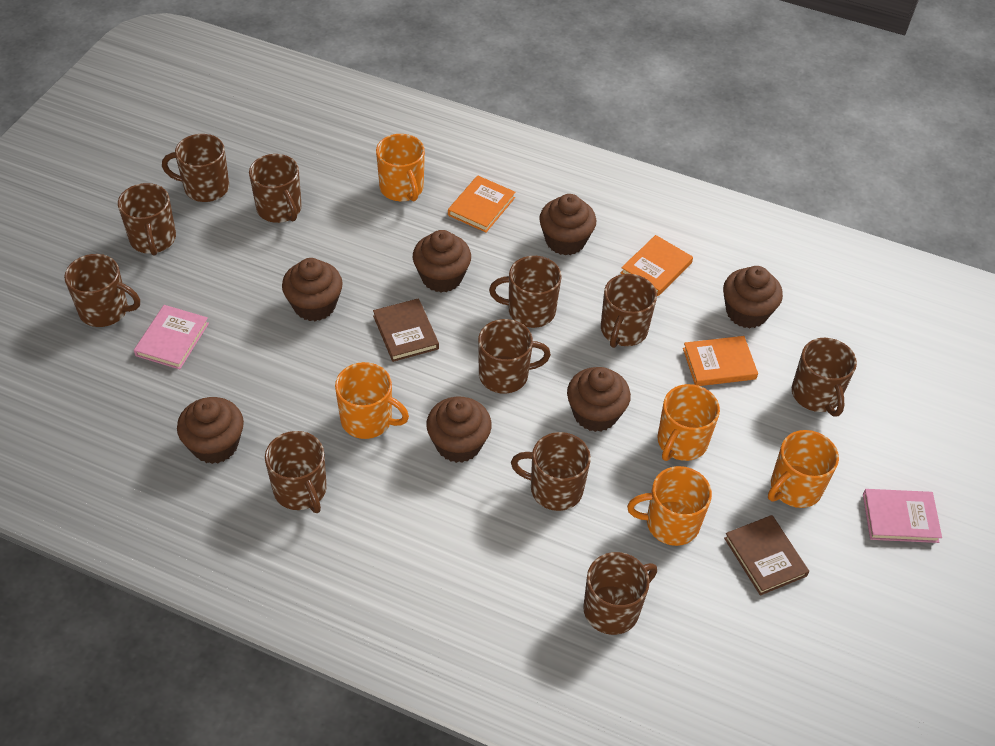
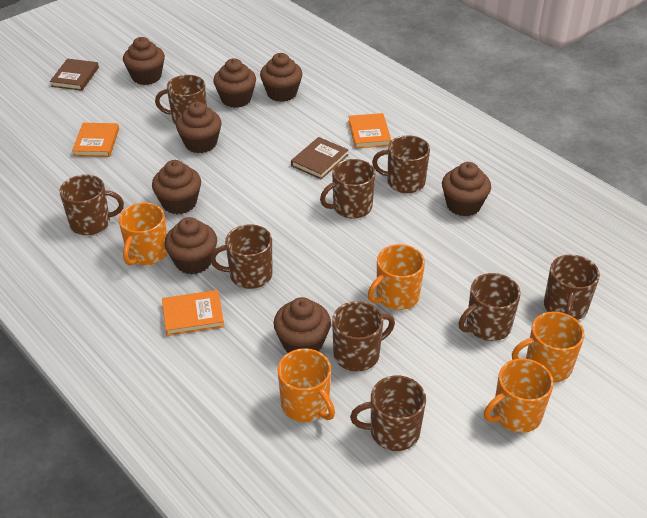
brown cupcake: [177,397,244,464] [282,258,343,321] [413,230,471,293] [426,397,492,463] [539,194,596,255] [567,367,631,432] [723,266,783,328] = 7 -> [123,37,165,85] [152,160,201,214] [164,217,217,274] [176,102,222,153] [213,58,256,108] [260,53,303,102] [274,297,331,353] [442,162,491,216] = 8
brown mug: [64,254,140,327] [118,183,176,255] [162,134,229,202] [249,154,302,223] [265,431,327,513] [478,319,551,394] [489,256,562,328] [511,432,591,511] [583,552,657,635] [601,274,657,348] [792,338,857,416] = 11 -> [59,175,124,235] [155,75,207,124] [210,224,272,289] [320,159,376,219] [332,301,395,371] [350,375,426,451] [372,135,430,193] [459,273,521,341] [544,254,600,320] = 9
pink book: [134,305,209,369] [863,489,942,543] = 2 -> none = 0

